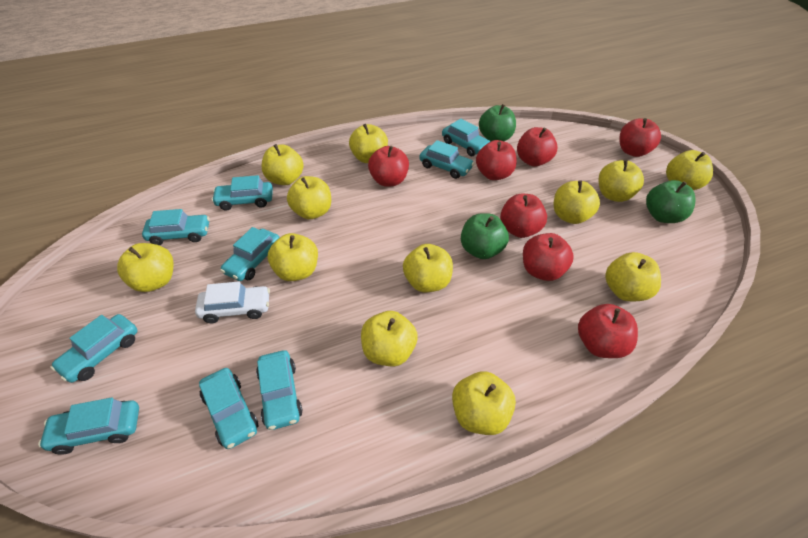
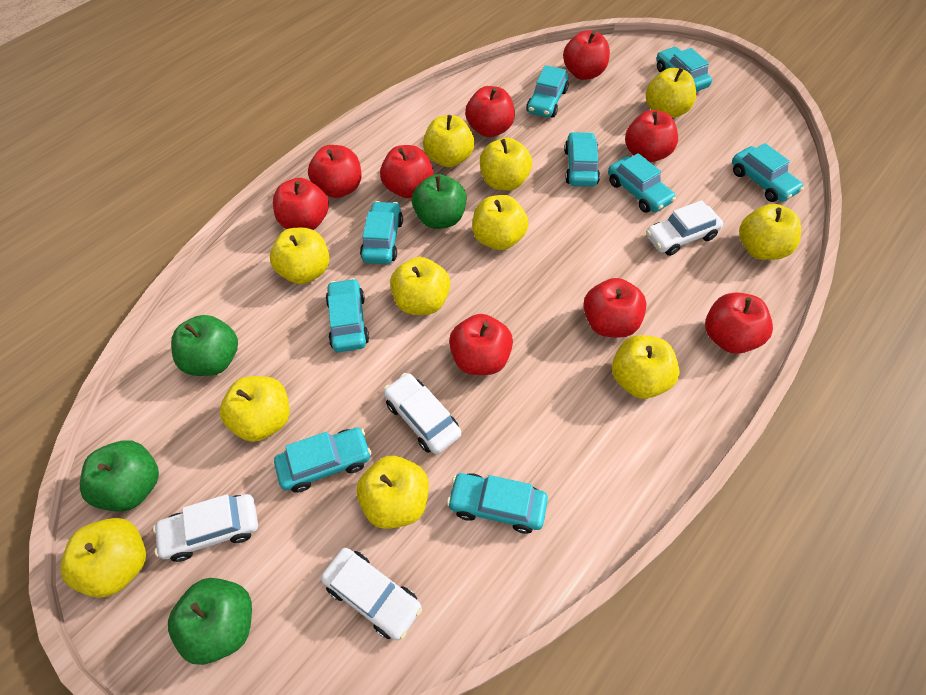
green apple: [461,213,509,259] [479,104,516,142] [646,180,696,223] = 3 -> [80,440,159,512] [168,578,252,665] [171,315,238,376] [412,174,467,229] = 4
red apple: [368,146,409,187] [476,140,517,180] [500,194,547,238] [517,127,558,167] [523,233,574,281] [578,304,638,358] [619,118,661,157] = 7 -> [273,178,329,230] [308,145,361,198] [380,145,434,198] [449,314,513,375] [465,86,515,137] [563,30,610,80] [583,278,647,337] [625,110,678,162] [705,293,773,354] = 9
white car: [195,281,270,323] = 1 -> [153,494,258,562] [321,548,422,640] [384,373,461,454] [646,200,723,256] = 4
yellow apple: [117,243,174,292] [262,144,304,185] [268,233,318,281] [287,176,331,219] [349,124,388,163] [361,311,418,366] [403,244,453,292] [452,371,516,435] [554,180,600,224] [598,160,644,202] [605,252,661,301] [666,150,713,190] = 12 -> [60,518,146,598] [220,376,290,442] [270,228,330,284] [356,456,429,529] [390,257,450,315] [423,115,474,167] [472,195,529,250] [480,138,532,191] [612,335,680,399] [646,67,696,118] [739,204,801,260] = 11

